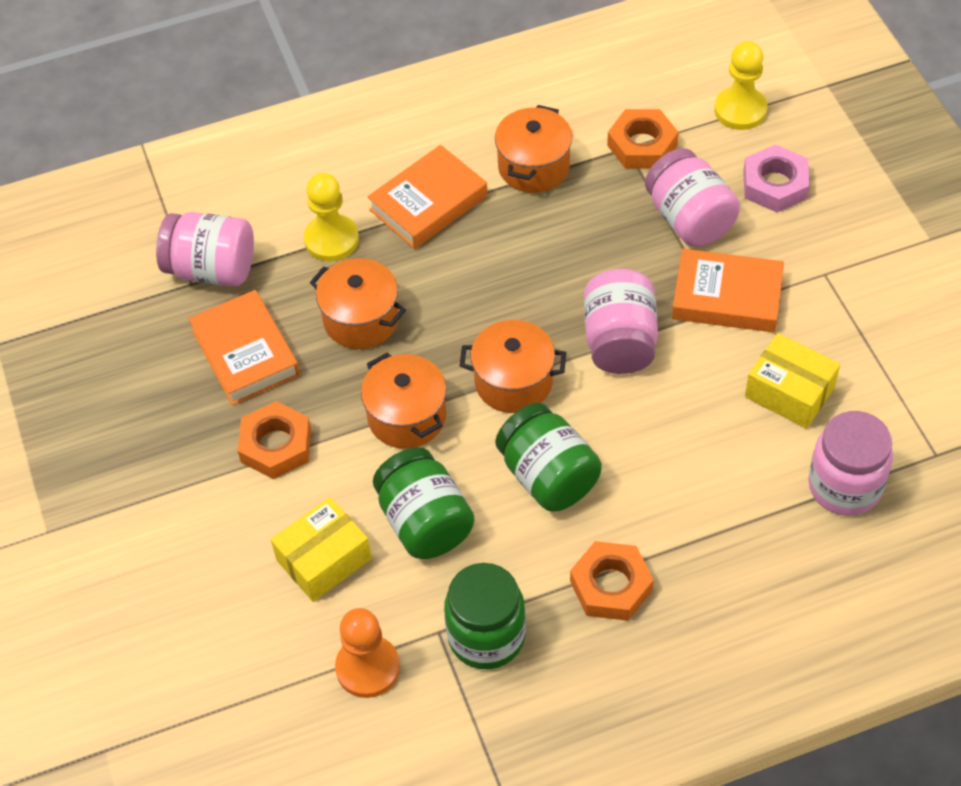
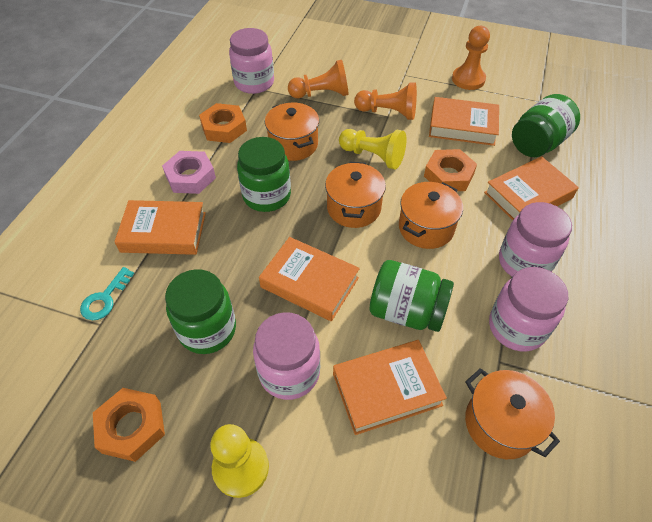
green jar: [373,447,475,559] [444,563,526,669] [495,403,602,511] = 3 -> [165,269,236,354] [237,137,291,212] [370,260,454,332] [512,94,580,157] = 4
orange book: [189,290,300,405] [367,145,488,249] [672,249,784,332] = 3 -> [114,200,206,255] [259,237,360,321] [333,340,447,435] [429,97,499,146] [484,156,579,220] = 5
orange pawn: [335,608,400,698] = 1 -> [288,60,349,98] [354,83,417,120] [452,26,490,90] = 3
turquoise key: none = 0 -> [80,267,134,320] = 1
yellow box: [271,497,372,602] [745,333,840,429] = 2 -> none = 0

